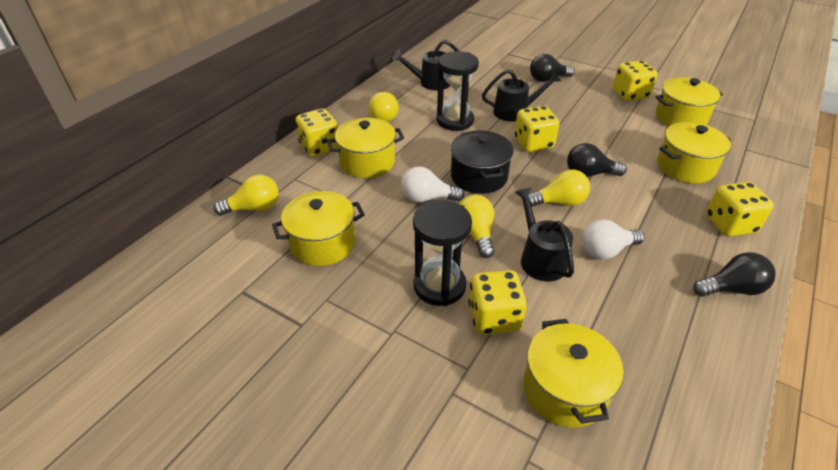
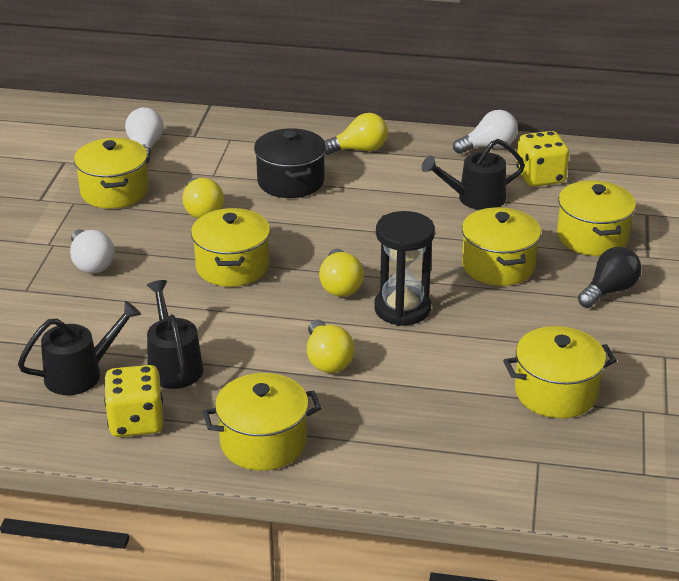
black hourglass: [413,200,472,306] [437,51,479,131] = 2 -> [374,211,435,326] = 1
black light bulb: [530,54,574,82] [567,143,627,177] [693,252,776,297] = 3 -> [578,247,642,308] = 1
white light bulb: [401,166,465,202] [582,219,644,259] = 2 -> [70,229,115,273] [125,107,164,164] [453,110,518,154] = 3
yellow dice: [295,108,338,157] [468,270,527,335] [515,106,560,152] [613,61,658,101] [706,182,774,236] = 5 -> [104,365,164,437] [516,131,569,187] = 2
yellow pot: [272,191,365,266] [327,118,404,178] [523,319,624,428] [655,77,723,126] [657,122,731,183] = 5 -> [74,138,148,209] [191,208,270,287] [203,373,321,471] [462,207,541,286] [503,326,617,418] [557,180,636,256] = 6

